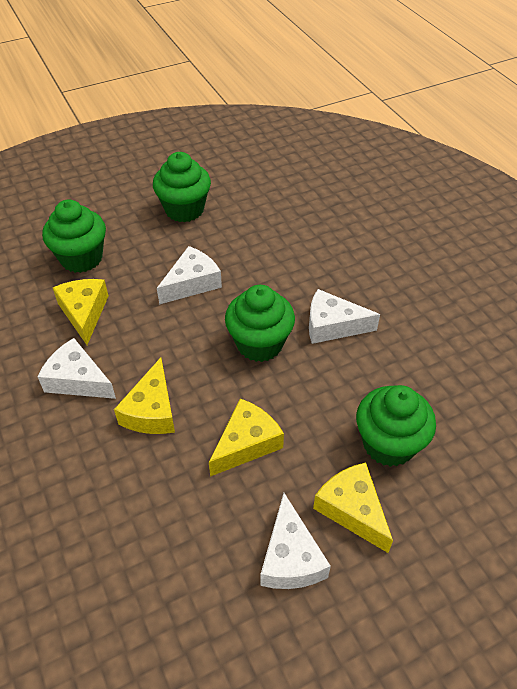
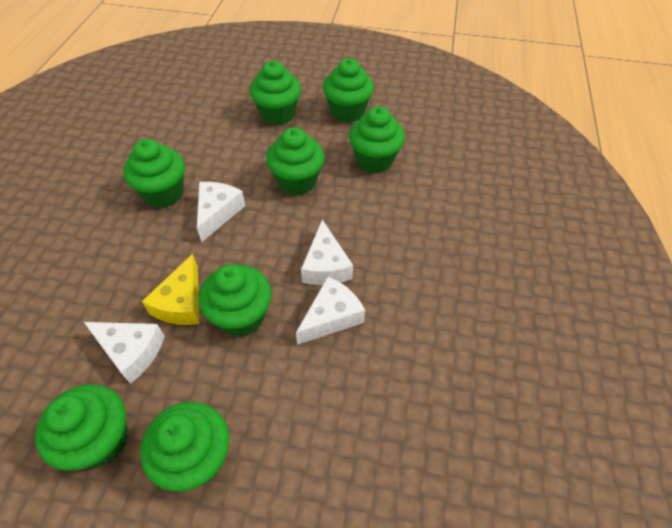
green cupcake: [42,200,106,273] [153,152,211,222] [225,285,295,362] [356,385,436,467] = 4 -> [35,384,128,471] [124,139,185,208] [141,402,229,492] [199,264,271,337] [250,61,301,125] [266,127,324,196] [323,58,374,123] [349,106,405,173] = 8
yellow cheese: [53,279,109,345] [114,358,175,434] [209,398,284,477] [313,462,393,553] = 4 -> [142,254,200,325] = 1

